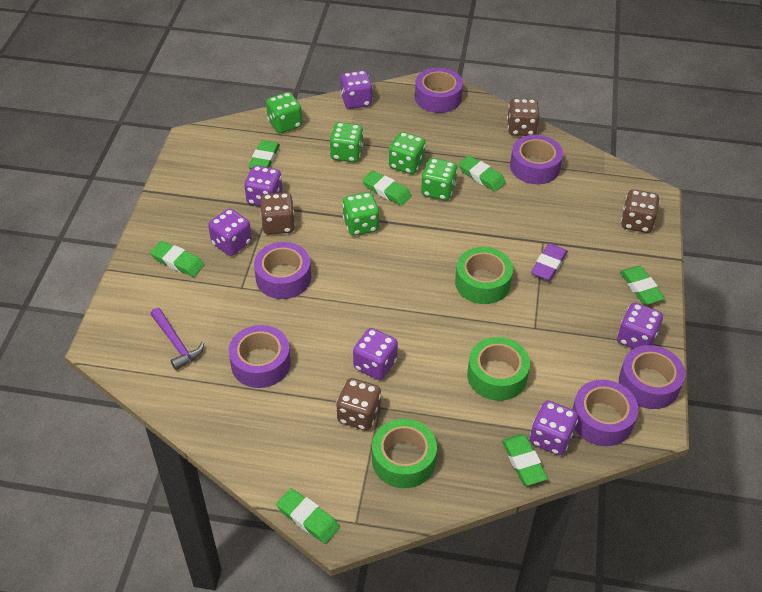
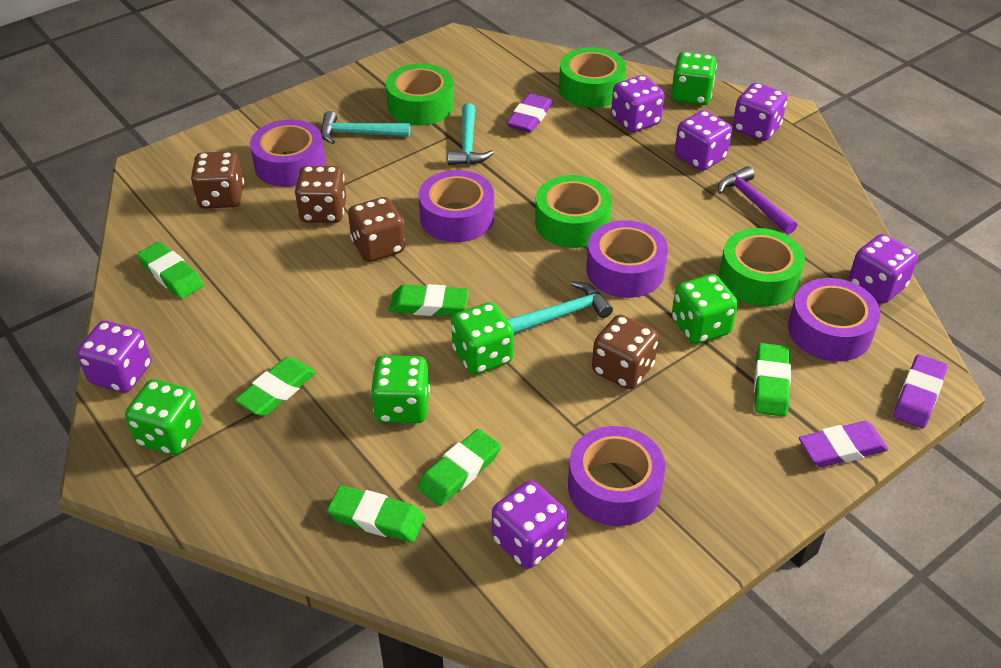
green eraser: [150,241,204,277] [248,140,280,169] [276,488,340,544] [362,170,412,206] [458,156,506,192] [502,434,548,486] [620,266,665,305] = 7 -> [137,242,204,299] [235,357,316,416] [327,485,425,543] [389,284,469,316] [418,429,501,506] [754,343,791,417] = 6
green tape: [372,419,437,488] [455,247,513,304] [467,337,530,401] = 3 -> [386,64,454,125] [535,175,612,248] [559,47,626,108] [719,228,805,306] = 4
purple eraser: [531,243,568,281] = 1 -> [507,93,553,133] [799,421,888,467] [893,354,947,428] = 3
purple tape: [229,325,291,388] [254,242,311,299] [415,68,463,113] [510,135,563,184] [572,380,638,446] [619,345,685,409] = 6 -> [250,120,326,187] [418,170,494,242] [568,426,665,526] [586,220,668,298] [788,278,880,361] = 5
turquoise hammer: none = 0 -> [321,111,410,144] [448,103,494,165] [507,281,613,334] = 3

